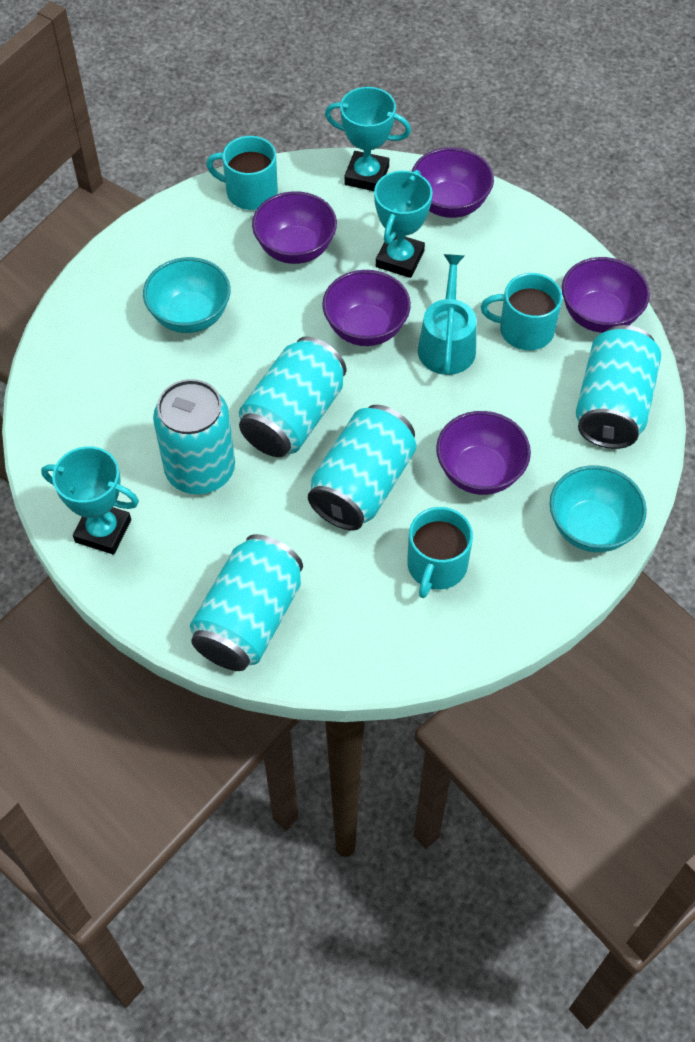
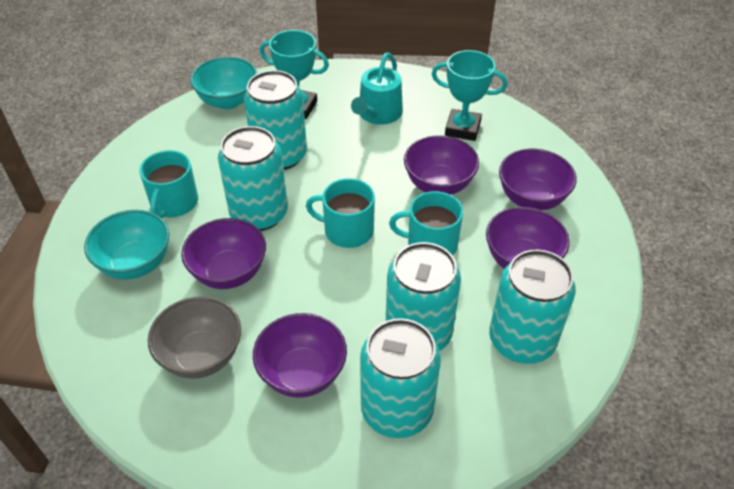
grey bowl: none = 0 -> [148,296,241,379] = 1
turquoise trophy: [41,446,139,555] [325,87,411,191] [374,170,432,278] = 3 -> [260,30,329,119] [432,50,507,141] = 2

